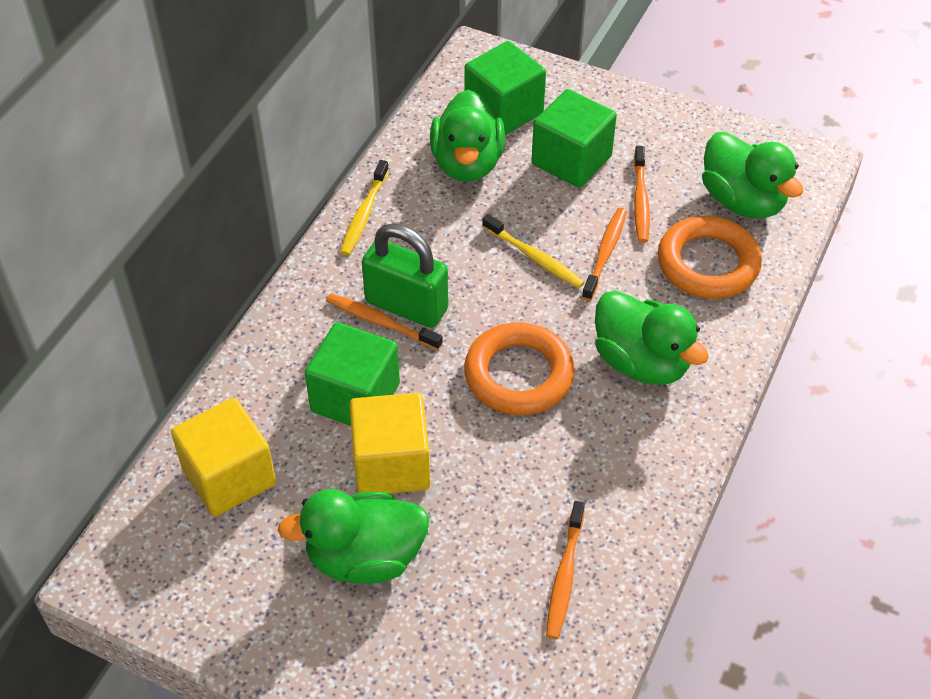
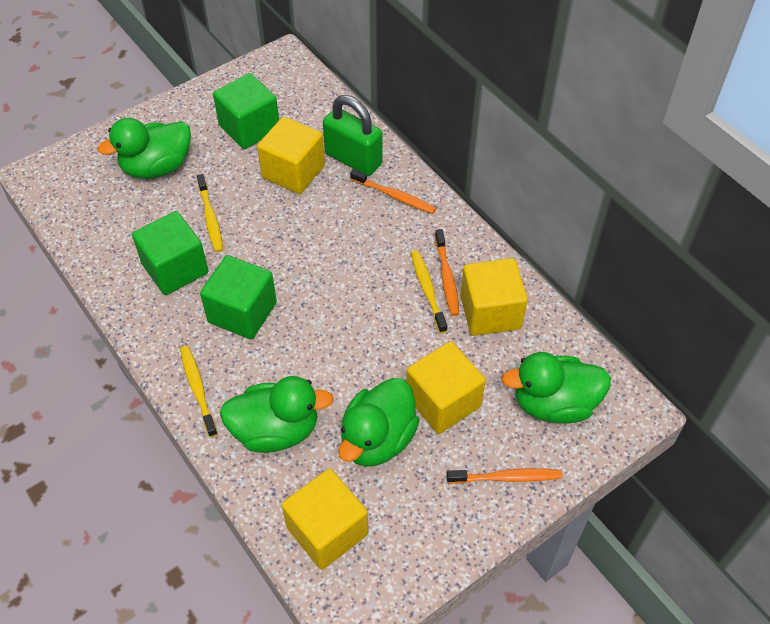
orange ring: [464,322,575,415] [658,216,762,299] = 2 -> none = 0
orange toothbrush: [326,293,443,350] [546,501,585,639] [582,208,627,301] [634,146,650,243] = 4 -> [350,169,436,214] [435,229,459,316] [446,468,562,484] = 3
yellow cube: [171,398,276,517] [350,393,430,493] = 2 -> [257,117,325,194] [281,468,368,570] [406,341,486,434] [460,258,528,336] = 4
yellow toothbrush: [340,160,389,255] [482,214,584,288] = 2 -> [180,346,218,437] [197,174,223,252] [411,250,447,333] = 3

